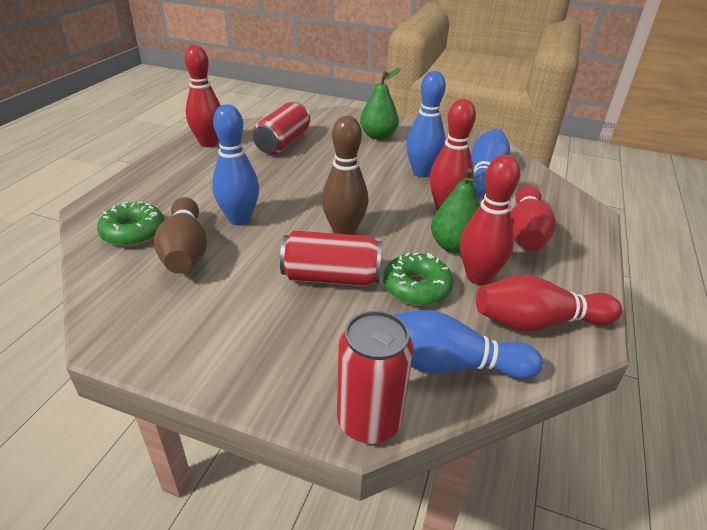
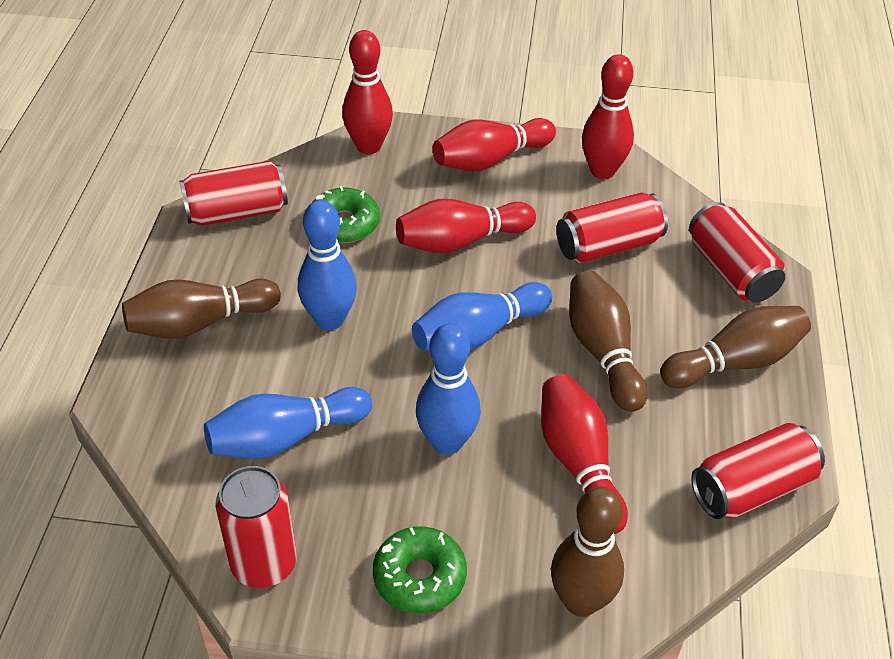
brown bowling pin: [154,197,207,273] [322,116,369,235] = 2 -> [122,279,281,339] [551,487,624,617] [569,271,647,412] [660,306,811,388] = 4
green pear: [360,68,400,140] [431,168,480,254] = 2 -> none = 0
red can: [253,102,310,155] [280,230,382,286] [337,311,413,444] = 3 -> [179,161,288,226] [216,466,297,588] [556,192,668,263] [689,202,785,302] [691,423,825,519] = 5

